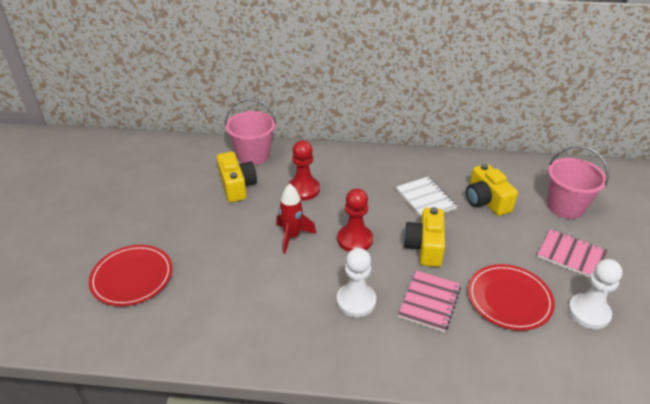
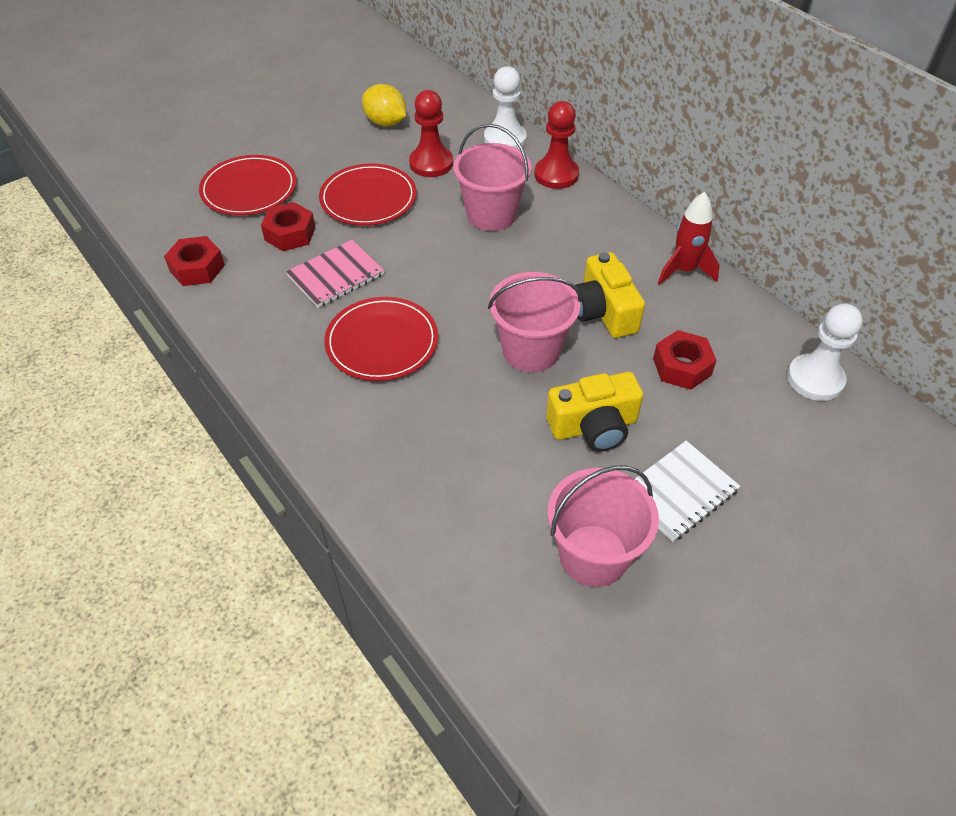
pink bucket: [225,98,277,165] [547,146,609,219] = 2 -> [453,124,531,231] [488,272,582,372] [547,466,659,587] = 3
pink notebook: [398,270,461,332] [537,229,608,278] = 2 -> [286,240,385,308] = 1
red nut: none = 0 -> [164,236,225,286] [261,202,315,251] [653,330,717,390] = 3
red plate: [89,245,173,306] [468,264,555,331] = 2 -> [199,155,296,215] [319,163,417,226] [324,297,438,381] = 3
yellow camera: [217,152,257,202] [404,207,445,267] [466,164,518,216] = 3 -> [546,372,643,452] [575,252,645,338] = 2
yellow lemon: none = 0 -> [362,84,406,126] = 1

